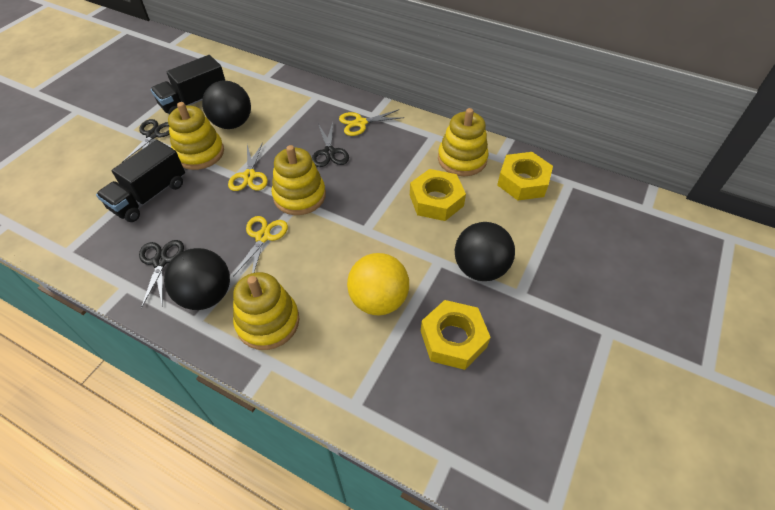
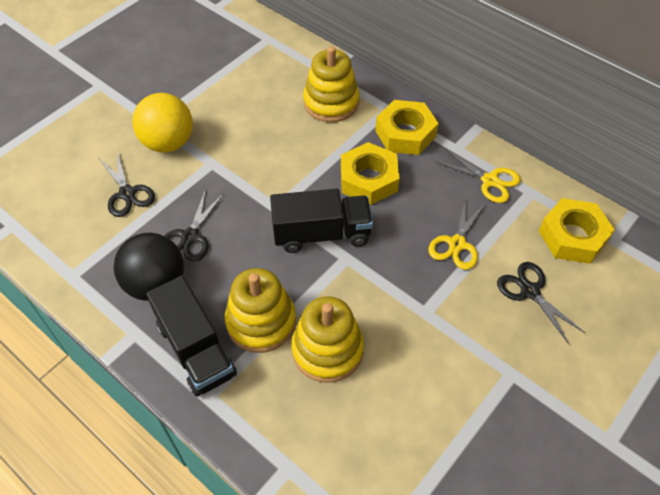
black ball: [164,248,230,310] [202,81,251,129] [455,222,515,281] = 3 -> [114,233,184,301] = 1
yellow scissors: [228,142,268,191] [233,216,288,276] [339,109,405,136] = 3 -> [428,199,486,270] [435,149,521,203] = 2
yellow stacking toy: [168,102,224,170] [233,272,300,350] [271,145,326,215] [438,108,489,176] = 4 -> [225,268,296,353] [291,297,364,383] [303,46,360,122] = 3

